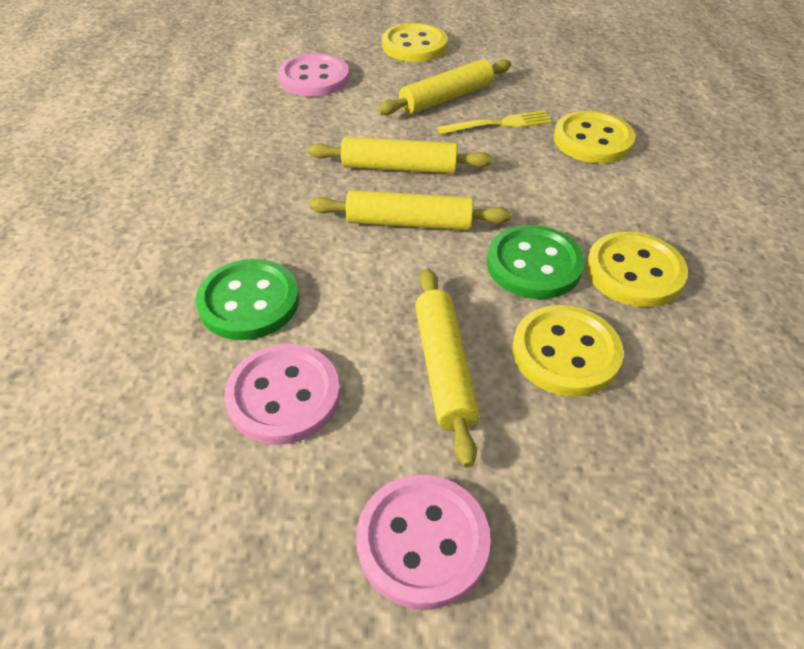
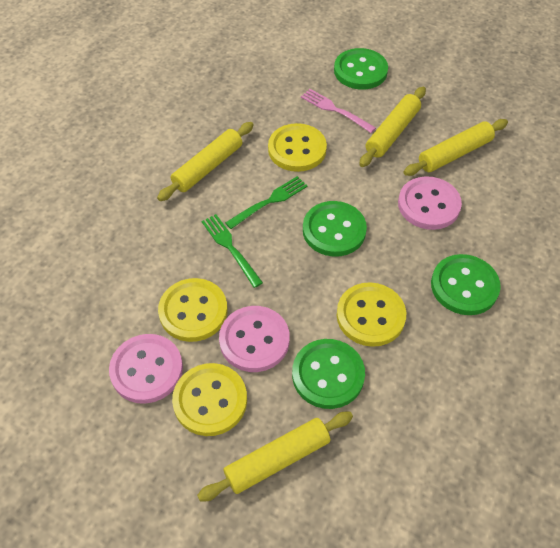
green button: [196,259,299,340] [487,225,584,299] = 2 -> [292,339,365,409] [303,201,367,257] [334,48,388,90] [431,254,501,315] = 4
green fork: none = 0 -> [202,214,263,288] [225,176,308,229] = 2
pink fork: none = 0 -> [301,89,376,133] = 1
yellow fork: [437,111,552,135] = 1 -> none = 0

